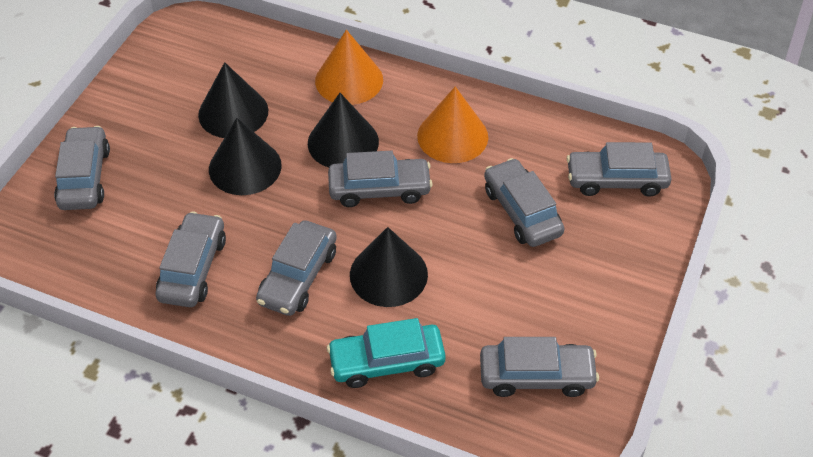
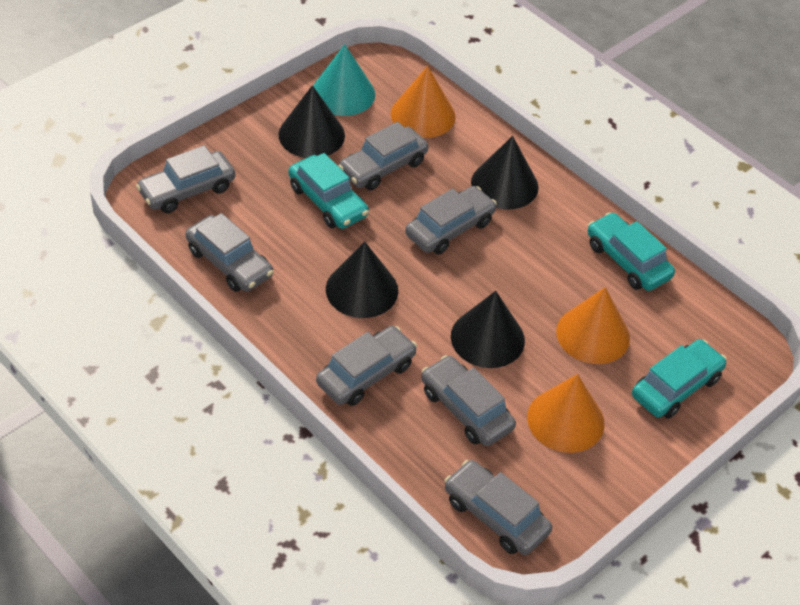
orange cone: [315,30,383,105] [417,86,488,163] = 2 -> [391,66,456,138] [527,374,605,453] [556,287,630,364] = 3
turquoise car: [327,318,446,388] = 1 -> [288,153,369,229] [588,212,675,291] [632,339,727,419] = 3
turquoise cone: none = 0 -> [313,44,375,116] = 1

